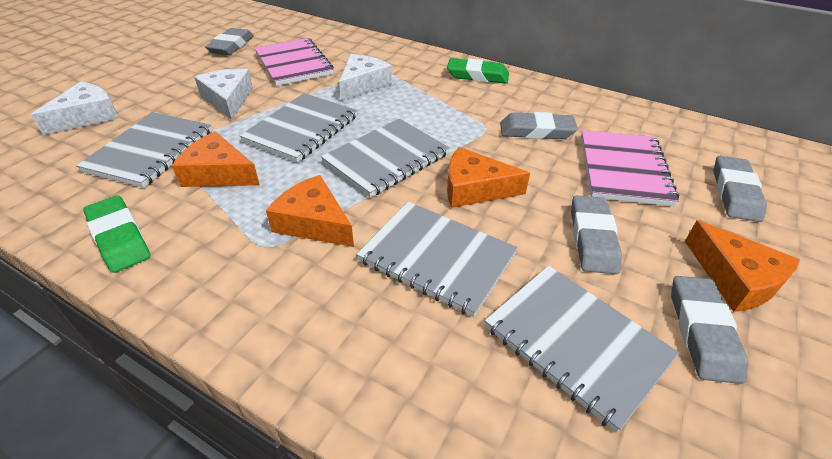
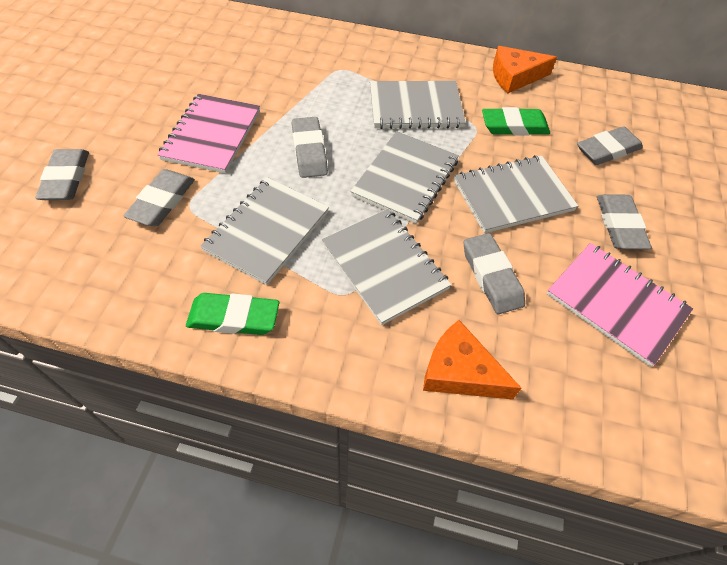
grey eraser: [205,28,254,55] [500,112,578,139] [571,196,622,274] [671,276,748,384] [713,156,767,222] = 5 -> [35,149,89,200] [124,169,195,226] [292,117,328,178] [463,233,525,314] [577,126,643,165] [597,194,652,249] = 6
orange cheese: [172,132,260,187] [266,175,354,247] [447,147,530,208] [685,220,800,312] = 4 -> [423,320,522,399] [493,46,557,94] = 2
white cheese: [31,82,119,135] [194,69,253,120] [339,54,392,101] = 3 -> none = 0

